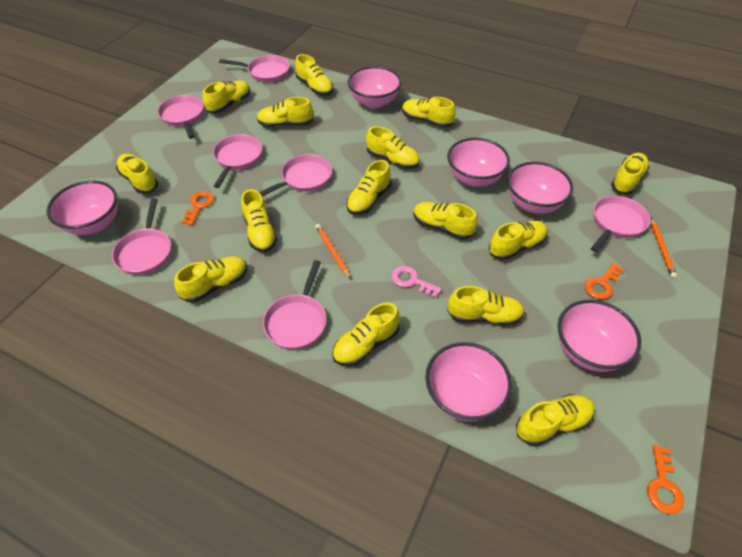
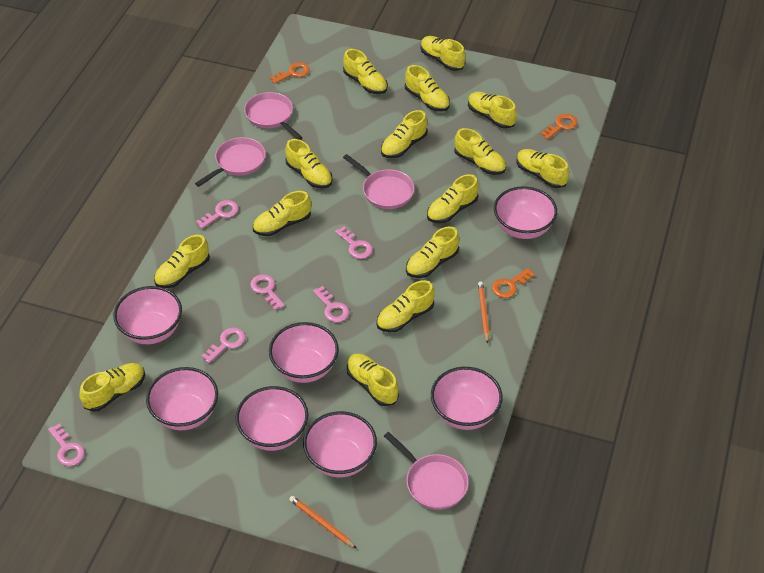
pink bowl: [47,181,118,235] [348,66,402,108] [425,342,512,422] [447,138,510,187] [507,162,573,214] [558,300,641,372] = 6 -> [113,286,182,344] [146,367,218,430] [235,386,308,451] [269,322,339,383] [303,411,377,477] [431,367,503,430] [494,186,557,239] = 7
pink key: [391,266,442,298] = 1 -> [48,423,85,466] [196,200,239,229] [201,327,246,363] [250,274,285,310] [313,286,349,322] [335,226,373,259] = 6
pink pan: [112,198,171,275] [157,95,204,139] [213,134,262,188] [219,55,290,82] [259,154,332,197] [263,260,326,350] [591,196,650,252] = 7 -> [195,137,266,187] [244,92,303,140] [343,154,415,209] [384,432,469,510] = 4

